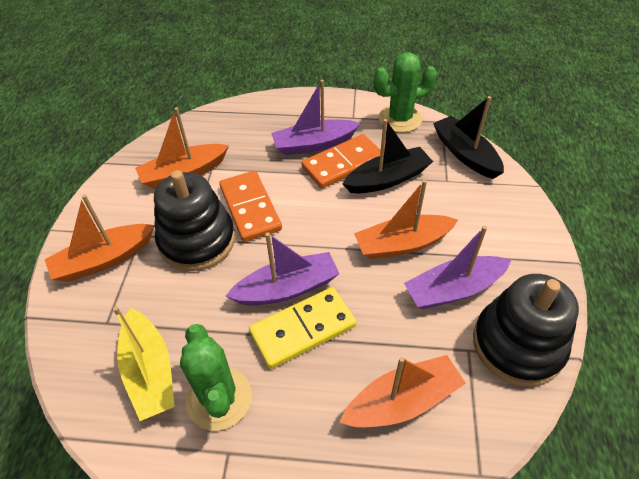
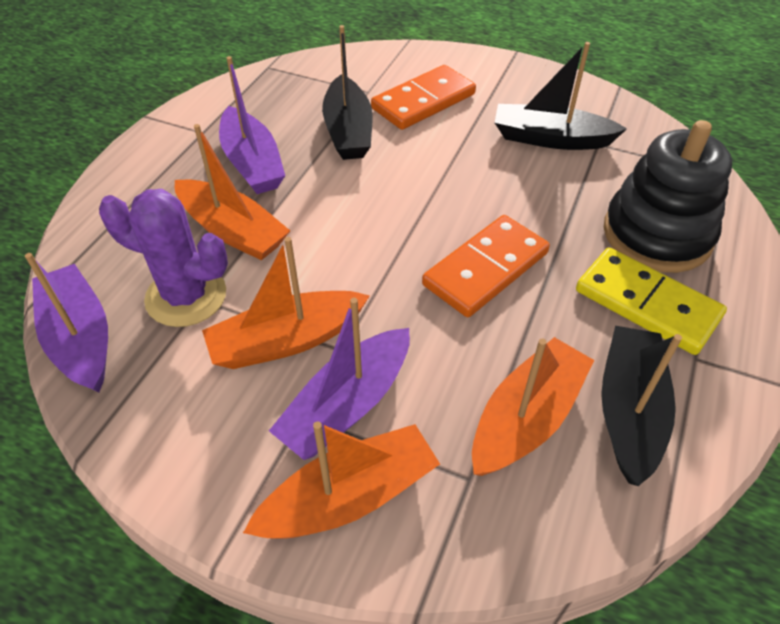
black boat: [343,119,433,194] [433,96,504,179] = 2 -> [322,25,373,160] [495,42,627,150] [601,326,682,486] = 3
black stacking toy: [154,170,235,271] [473,274,579,387] = 2 -> [604,120,732,273] = 1
green cactus: [180,324,252,430] [374,52,437,133] = 2 -> none = 0
purple cactus: none = 0 -> [99,189,228,327] = 1
yellow boat: [113,306,175,421] = 1 -> none = 0

